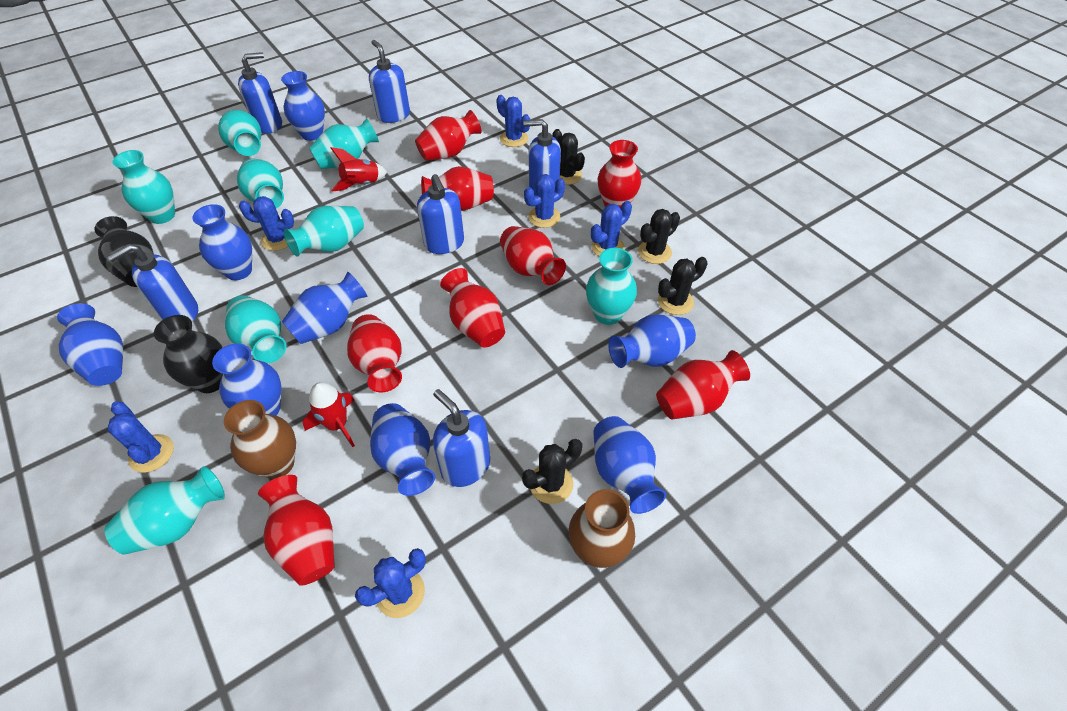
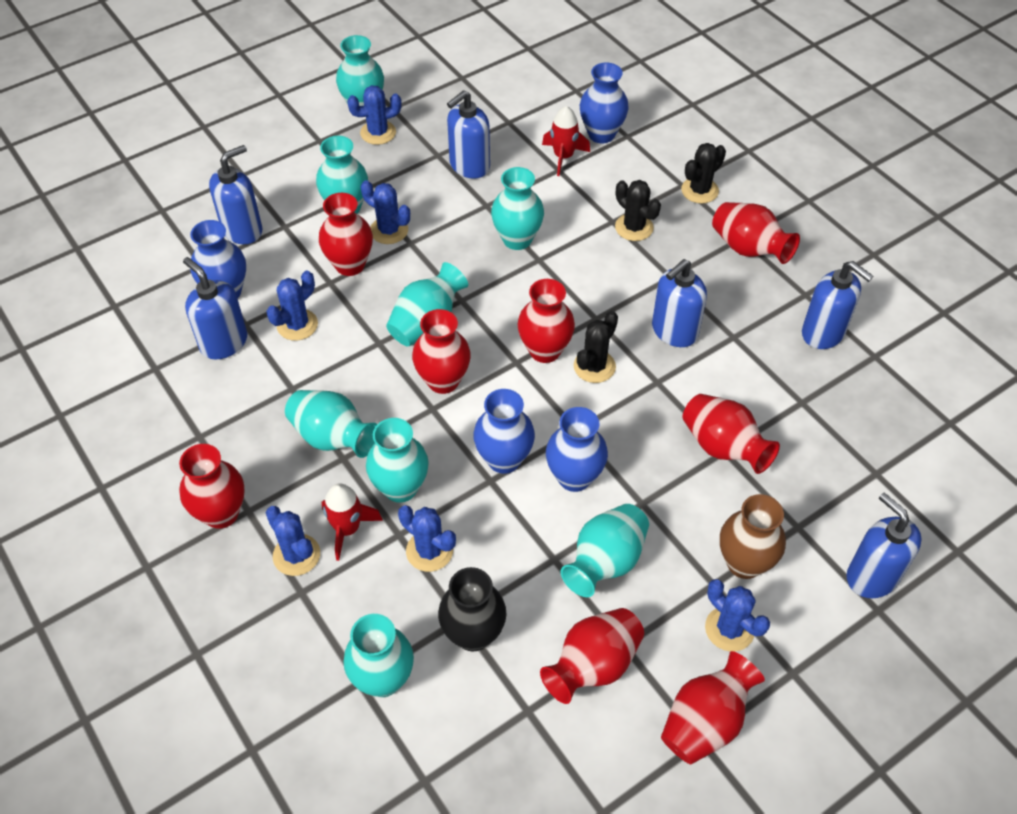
black cactus: [522,439,582,504] [552,129,585,185] [638,209,680,264] [658,257,707,315] = 4 -> [574,311,618,383] [615,180,661,241] [681,143,726,203] = 3
black vase: [95,216,154,287] [154,315,223,393] = 2 -> [438,567,507,652] = 1
blue vase: [57,304,123,386] [192,204,252,280] [212,343,282,416] [281,71,325,141] [282,272,367,344] [370,403,435,496] [593,416,666,514] [608,314,696,368] = 8 -> [190,220,246,299] [473,389,535,474] [546,407,608,492] [580,63,629,143] = 4
brown vase: [224,400,296,479] [569,489,635,568] = 2 -> [720,494,786,579] = 1

